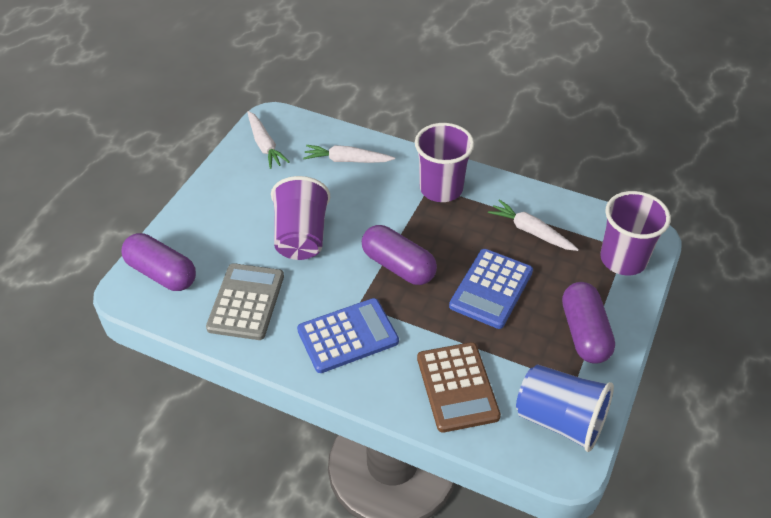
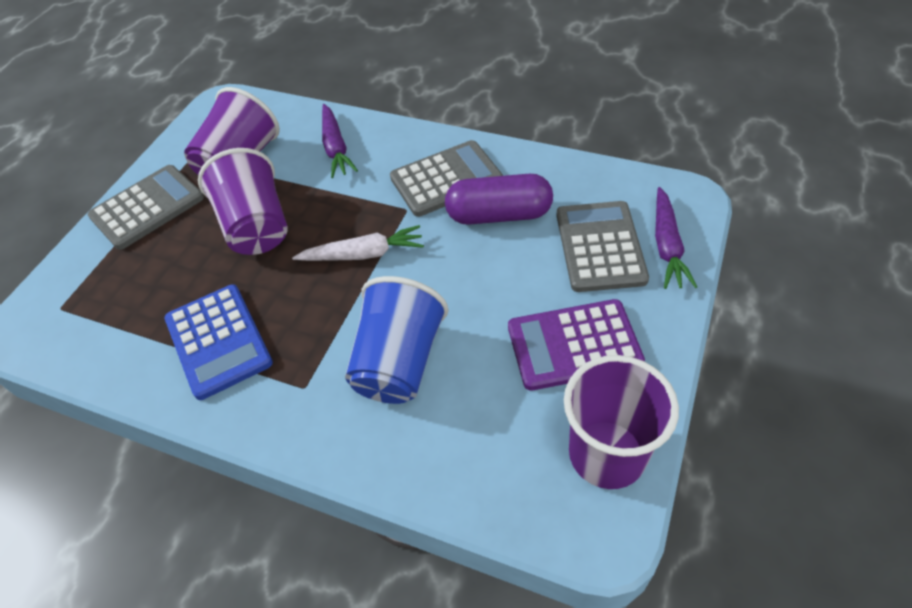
blue calculator: [297,298,399,373] [449,249,533,329] = 2 -> [164,284,273,400] = 1
brown calculator: [417,342,501,433] = 1 -> none = 0
grey calculator: [206,263,284,340] = 1 -> [88,165,204,250] [390,140,503,217] [556,201,649,292] = 3
purple calculator: none = 0 -> [508,299,645,391] = 1
purple capsule: [121,233,196,291] [362,225,437,285] [562,282,615,364] = 3 -> [445,174,553,225] = 1
purple carrot: none = 0 -> [322,104,358,178] [655,187,697,289] = 2
white carrot: [247,111,289,169] [303,145,395,163] [488,199,579,251] = 3 -> [292,225,424,261] = 1

